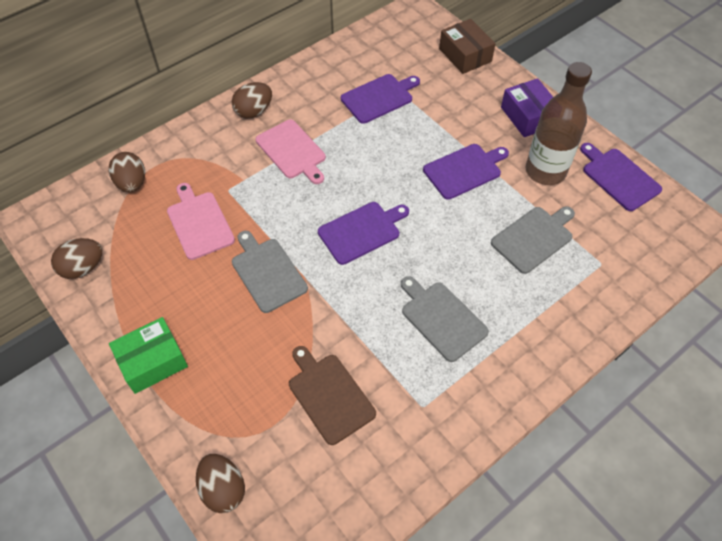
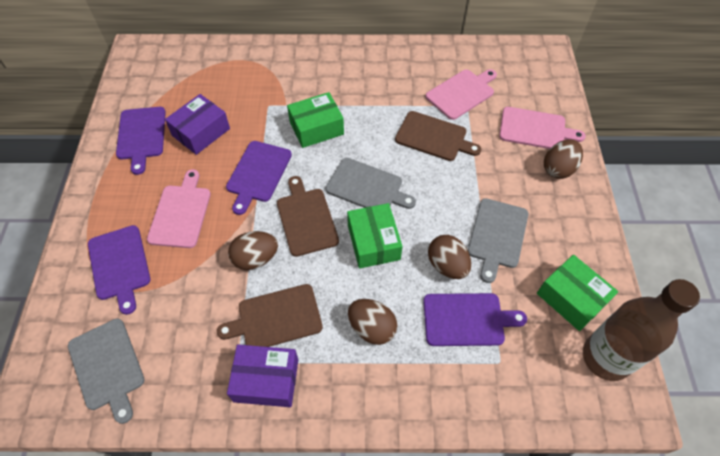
brown box: [439,19,496,74] = 1 -> none = 0
brown cutting board: [289,346,376,445] = 1 -> [217,284,323,347] [277,176,339,257] [395,111,481,161] = 3
green box: [109,317,188,394] = 1 -> [287,92,344,148] [347,203,402,268] [537,255,618,331] = 3
pink cutting board: [167,183,235,260] [255,119,326,184] = 2 -> [147,169,211,248] [425,69,497,120] [499,107,586,149] = 3
purple box: [501,78,553,137] = 1 -> [165,94,230,155] [227,344,298,407] = 2

